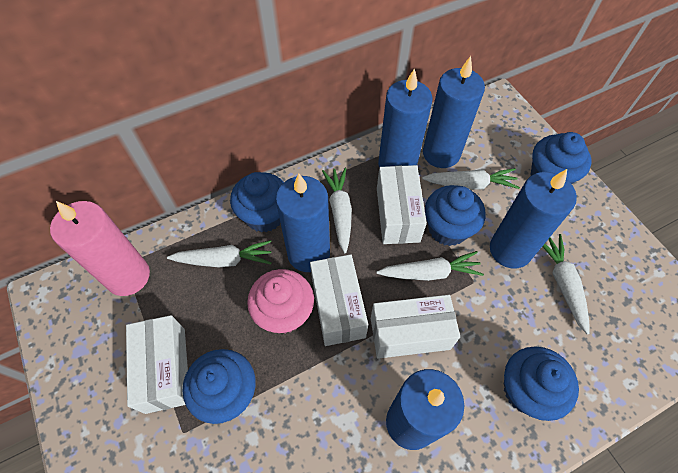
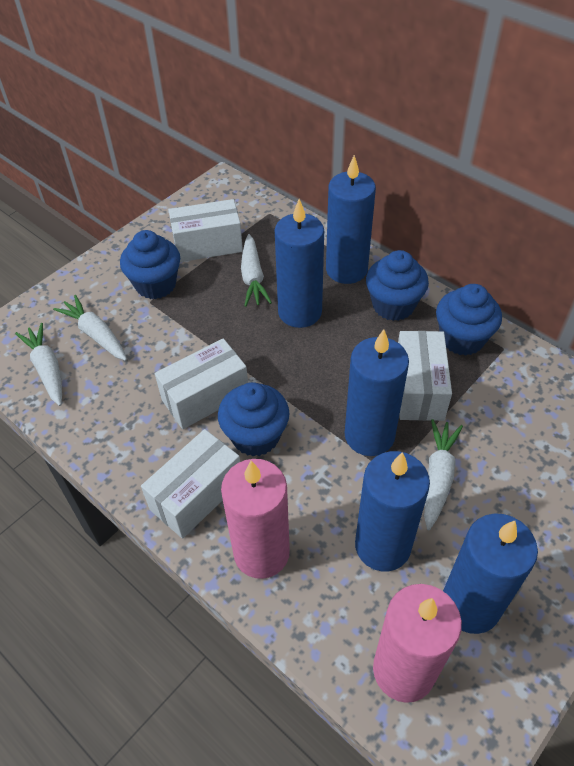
blue cupcake: [183,349,256,424] [230,172,284,232] [425,185,486,246] [504,347,579,421] [530,132,591,184] = 5 -> [120,230,180,299] [218,382,290,457] [366,250,429,321] [436,284,502,356] = 4
pink candle: [50,201,150,296] = 1 -> [221,459,290,579] [373,584,462,703] = 2
pink cupcake: [247,269,314,334] = 1 -> none = 0
white carrot: [167,240,272,267] [322,168,352,253] [376,251,484,281] [422,168,520,190] [542,234,589,335] = 5 -> [15,323,62,406] [53,295,127,361] [241,234,272,307] [424,419,463,530] = 4

